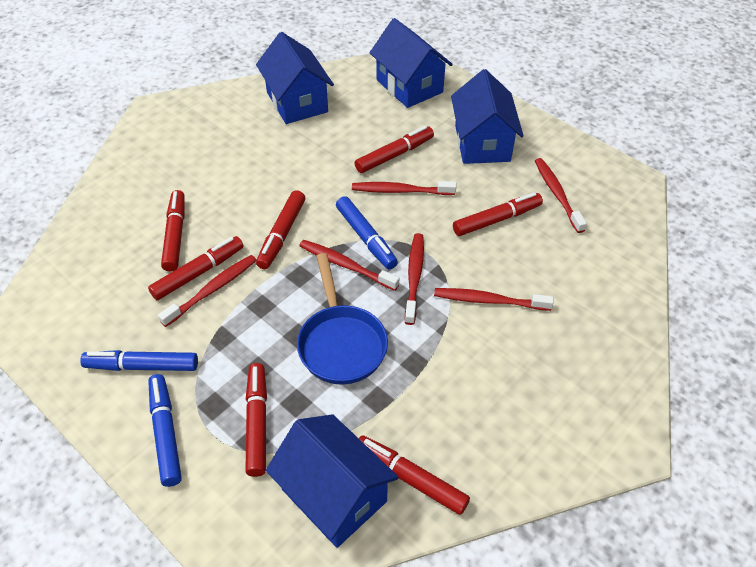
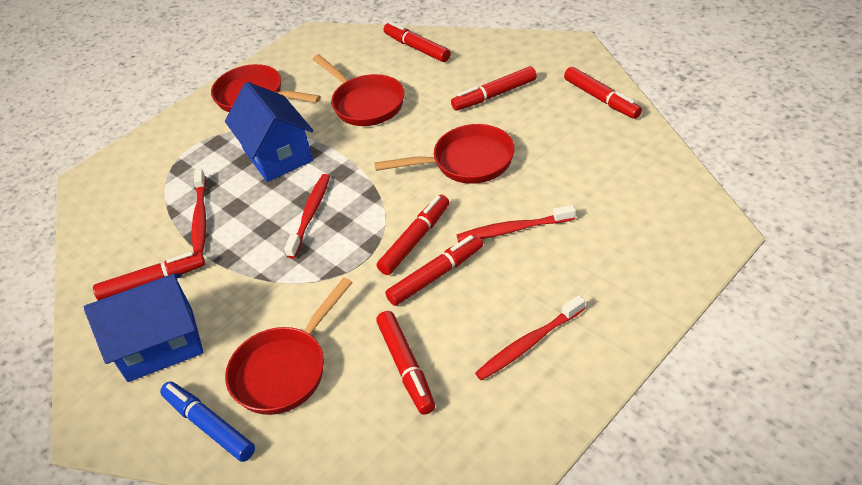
blue house: [256,32,334,124] [266,414,399,548] [370,18,453,108] [451,69,524,164] = 4 -> [84,274,204,382] [225,82,313,182] = 2
blue marker: [80,350,198,371] [148,374,182,487] [336,196,398,269] = 3 -> [160,381,255,462] = 1
blue pan: [297,253,388,384] = 1 -> none = 0
red pan: none = 0 -> [211,64,321,112] [225,277,353,415] [313,54,405,126] [374,124,515,184] = 4
red toothbrush: [158,255,256,327] [299,240,399,291] [352,181,456,195] [405,233,424,325] [434,288,554,311] [535,158,587,233] = 6 -> [192,169,206,253] [284,174,330,258] [456,205,576,242] [475,295,585,381] = 4

